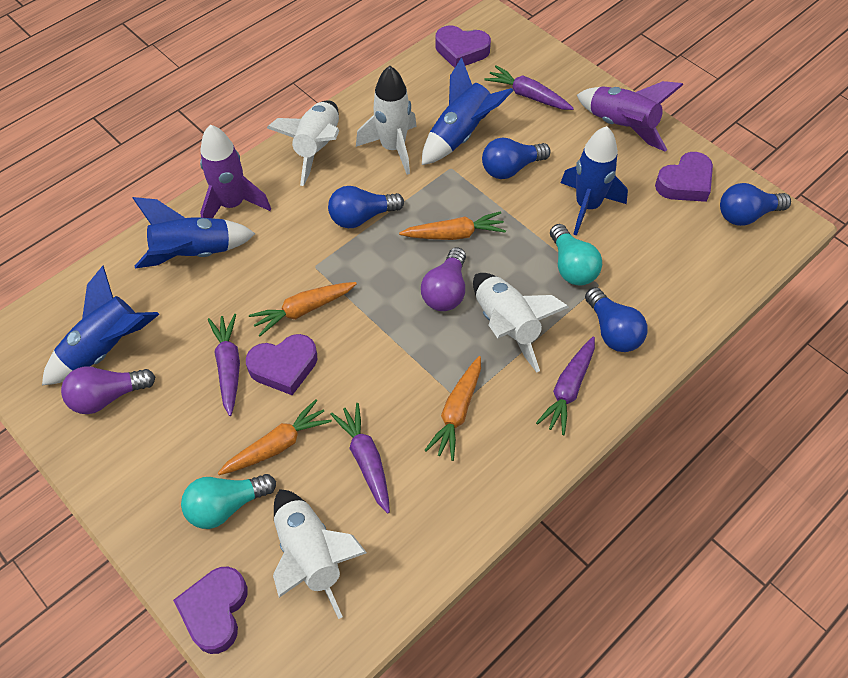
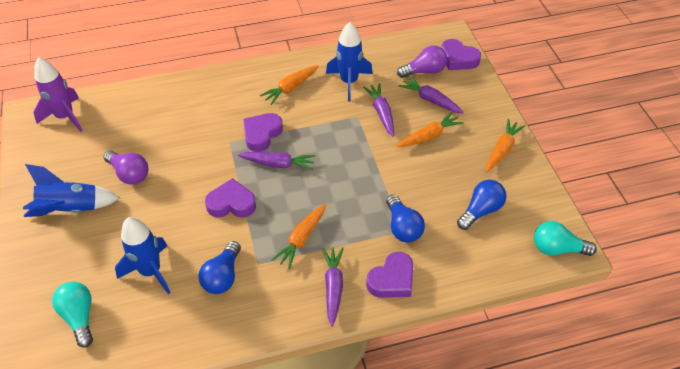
blue light bulb: [328,186,404,228] [482,138,551,179] [585,287,647,352] [720,183,791,226] = 4 -> [198,241,241,294] [386,195,425,243] [457,180,506,230] = 3
blue rocket: [42,266,160,385] [133,197,256,269] [422,58,514,165] [561,126,628,236] = 4 -> [23,164,120,217] [115,217,171,294] [326,22,373,102] = 3
purple rocket: [200,125,271,218] [577,81,683,152] = 2 -> [33,57,83,132] = 1
white rocket: [267,101,339,186] [273,489,367,619] [356,66,417,175] [473,273,569,372] = 4 -> none = 0

